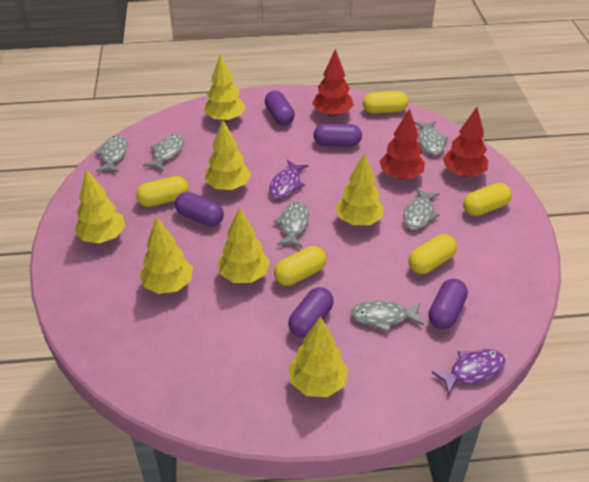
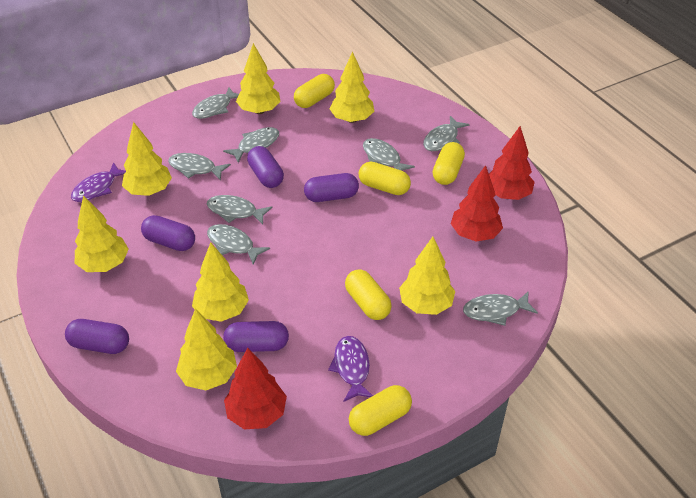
grey fish: [95,135,127,172] [143,134,184,171] [274,202,309,248] [351,300,424,332] [403,188,439,230] [414,121,448,155] = 6 -> [168,153,231,180] [192,87,239,119] [207,195,273,225] [207,224,270,265] [223,127,279,163] [363,138,415,171] [423,116,470,151] [463,291,538,326] = 8

